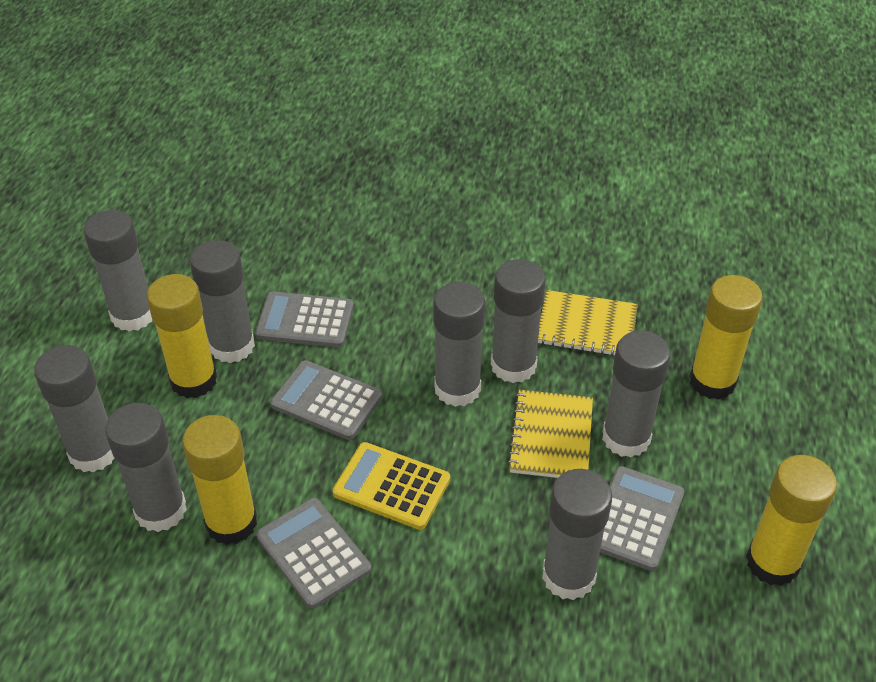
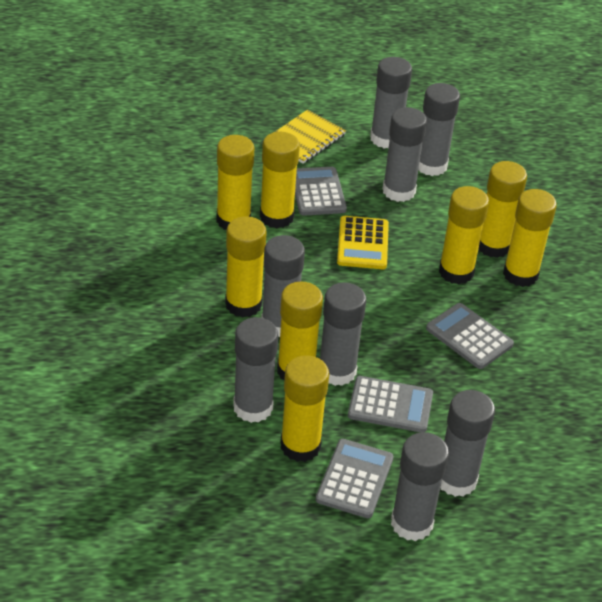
yellow glue stick: [147,274,217,398] [182,415,257,545] [689,275,763,400] [746,455,837,586] = 4 -> [216,135,255,230] [225,216,267,318] [260,132,300,228] [277,281,323,380] [281,355,329,462] [439,186,489,284] [479,161,527,258] [503,189,557,287] = 8
yellow notebook: [507,389,593,478] [538,290,638,356] = 2 -> [275,110,346,164] = 1

